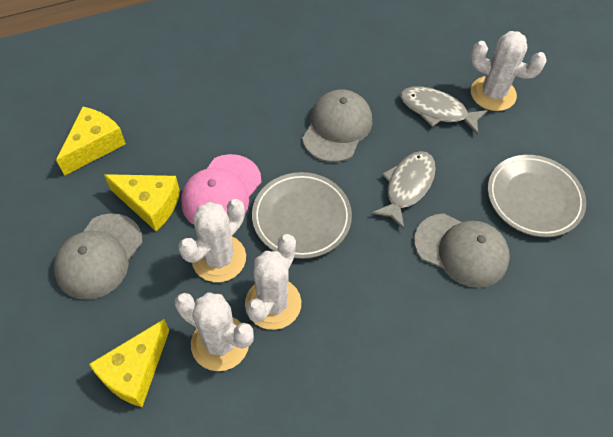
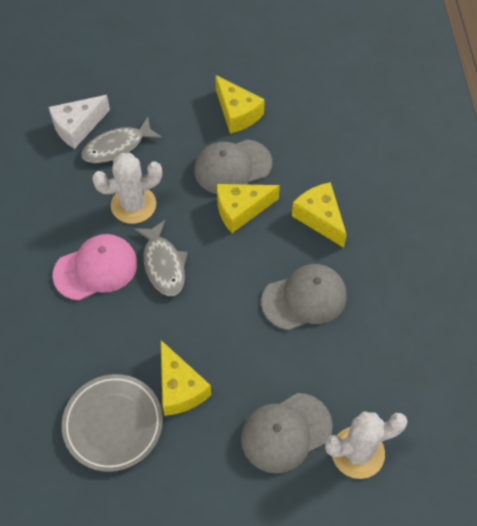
grey plate: [252,172,352,259] [488,155,586,237] = 2 -> [62,374,163,472] = 1
white cactus: [175,292,254,371] [178,199,246,282] [245,234,301,330] [471,31,547,111] = 4 -> [92,153,162,224] [325,411,408,479] = 2
white cheese: none = 0 -> [48,95,110,149] = 1
yellow cheese: [56,107,126,176] [89,319,169,407] [104,174,180,231] = 3 -> [161,340,211,416] [215,75,265,134] [217,184,280,233] [292,182,347,248] = 4

